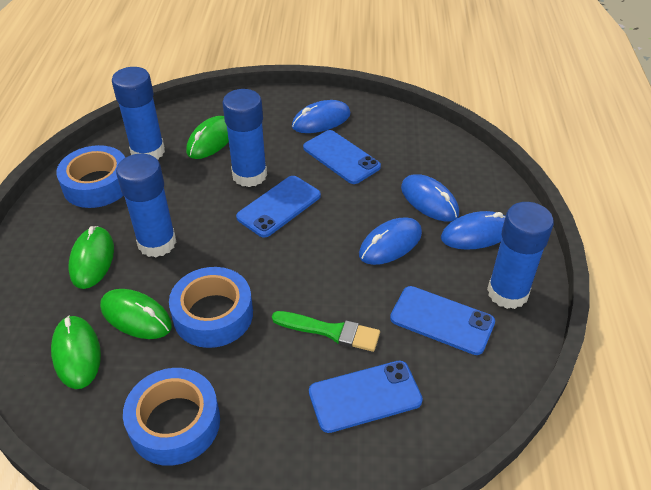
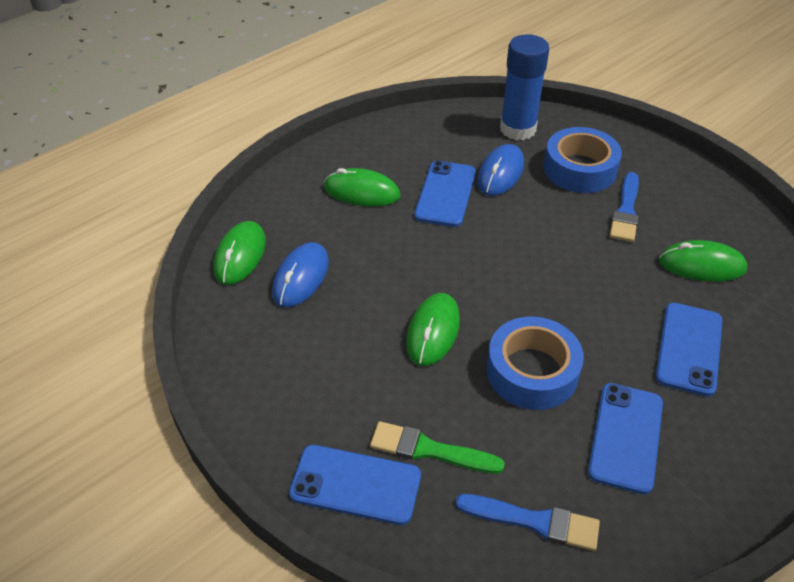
blue brush: none = 0 -> [456,494,600,551] [610,172,639,242] = 2
blue glue stick: [112,67,165,160] [116,153,176,258] [222,89,267,187] [487,202,554,309] = 4 -> [500,34,549,140] = 1
blue mouse: [292,100,351,133] [359,218,422,265] [401,174,459,221] [441,211,506,250] = 4 -> [272,242,329,307] [477,144,524,196] = 2
blue tape: [56,145,125,208] [123,368,220,466] [169,267,253,348] = 3 -> [487,316,584,410] [544,127,622,193] = 2

